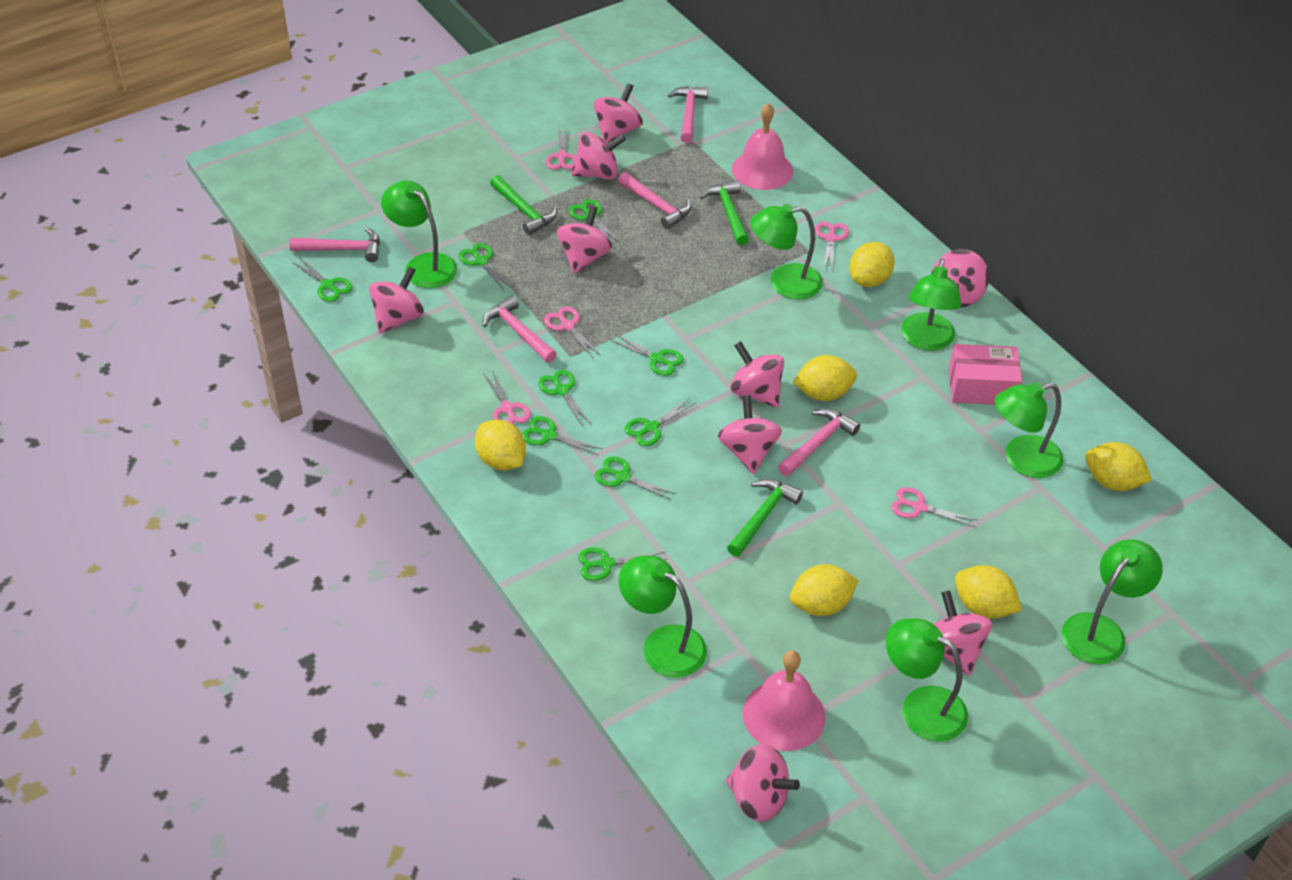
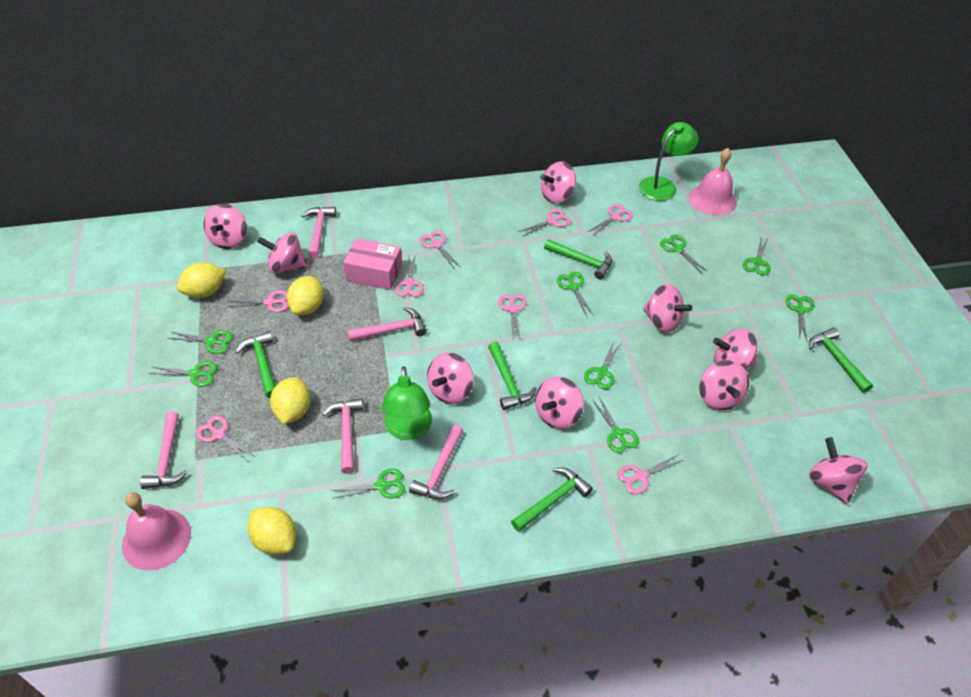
green hammer: [490,175,557,235] [700,180,749,246] [727,479,803,557] = 3 -> [236,331,276,398] [488,341,537,410] [511,468,593,532] [544,239,612,280] [809,328,873,393] = 5
green lamp: [381,181,458,288] [619,556,707,678] [750,204,823,299] [886,618,968,742] [901,259,962,351] [995,382,1064,478] [1062,539,1163,664] = 7 -> [382,366,432,440] [639,122,698,201] = 2
pink scissors: [483,370,531,424] [544,306,600,358] [546,125,576,170] [815,221,849,270] [891,487,978,527] = 5 -> [196,415,255,461] [227,290,289,312] [395,254,424,297] [419,230,460,268] [498,294,527,339] [519,209,571,236] [588,204,633,236] [617,454,684,494] = 8
yellow lemon: [475,420,526,470] [790,564,859,616] [793,355,857,401] [849,242,895,287] [955,565,1022,619] [1085,442,1152,491] = 6 -> [177,262,226,298] [247,507,296,555] [270,377,311,424] [287,276,324,315] = 4

